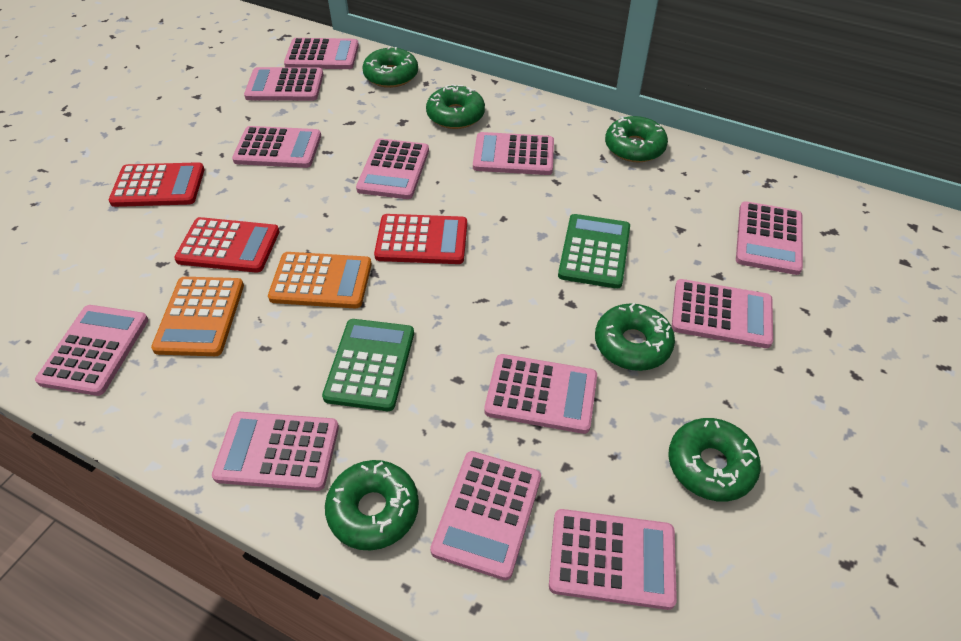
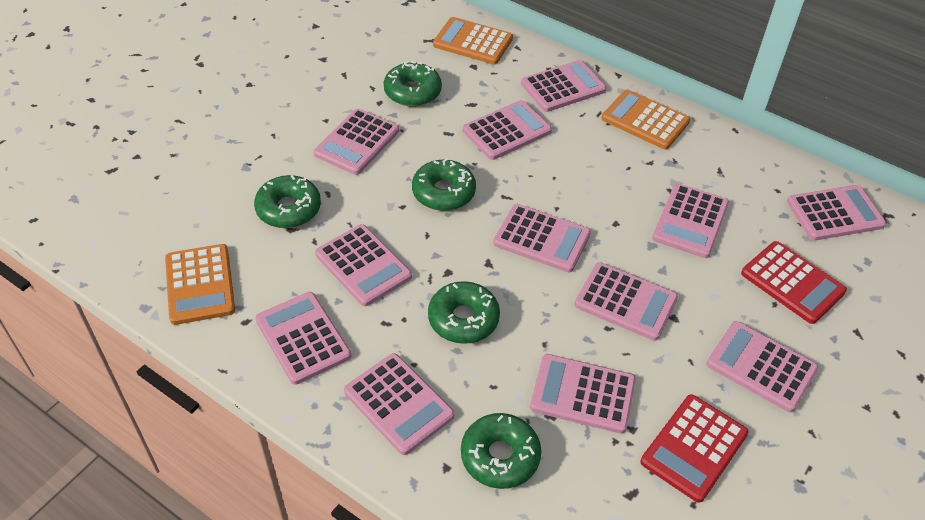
green calculator: [322,319,414,411] [558,214,630,289] = 2 -> none = 0
green donut: [325,460,419,551] [362,47,418,88] [426,84,485,129] [595,302,675,371] [605,116,668,162] [668,418,761,501] = 6 -> [254,175,321,228] [384,61,442,107] [412,158,476,211] [428,281,500,344] [461,413,541,489] = 5
orange calculator: [151,277,244,356] [268,252,372,308] = 2 -> [165,244,235,325] [433,17,513,64] [602,90,690,149] = 3
red calculator: [108,162,205,207] [174,217,279,273] [374,214,467,264] = 3 -> [640,394,749,503] [741,241,847,324] = 2

